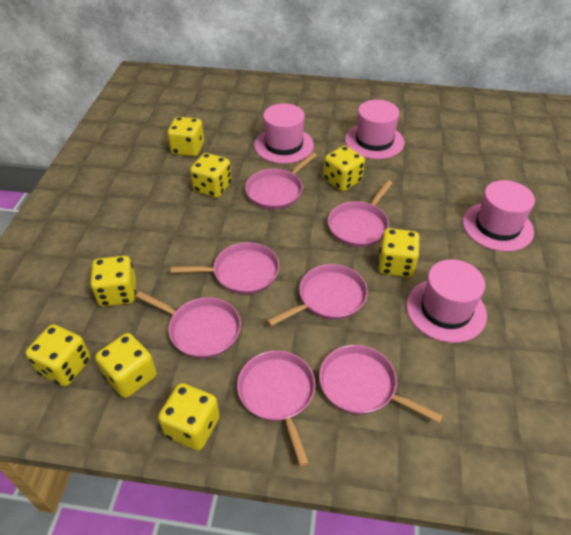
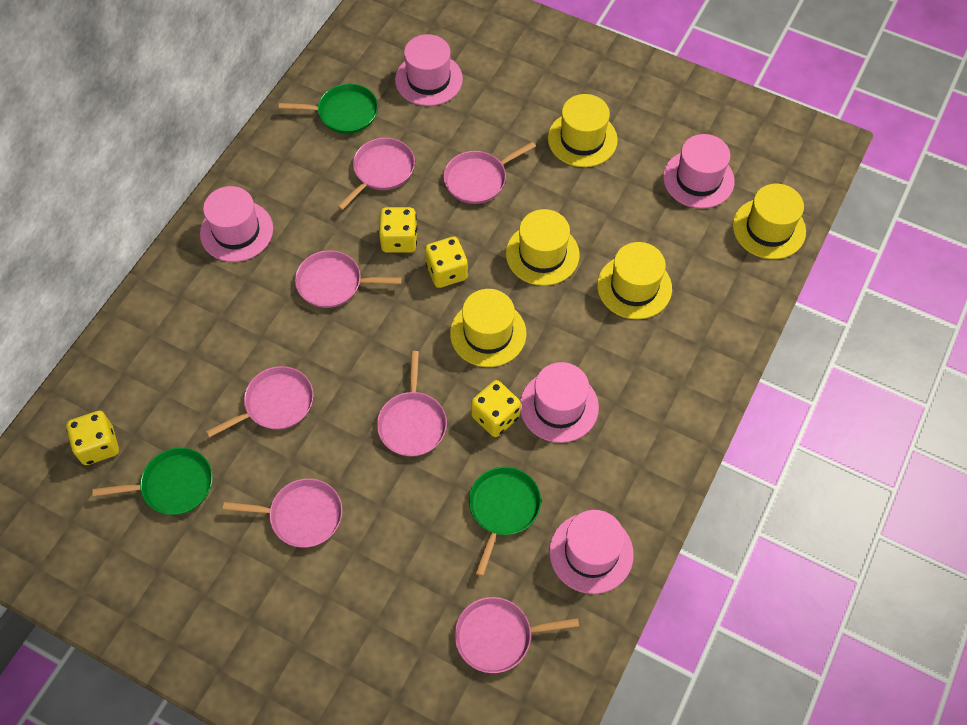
green pan: none = 0 -> [93,447,212,515] [279,84,378,134] [469,467,541,576] = 3
pink hat: [254,103,314,164] [345,100,404,159] [406,259,487,343] [463,180,535,252] = 4 -> [200,186,273,262] [395,34,463,106] [520,362,599,443] [549,510,634,594] [663,134,735,208] = 5
yellow dice: [26,324,91,386] [90,256,136,307] [95,333,157,398] [158,383,220,450] [167,117,204,156] [190,153,232,198] [323,146,365,191] [378,228,420,277] = 8 -> [66,411,119,465] [379,207,418,253] [425,237,468,288] [471,380,521,437] = 4
yellow hat: none = 0 -> [450,289,527,367] [506,209,580,286] [548,94,618,167] [597,242,672,319] [733,184,806,259] = 5

